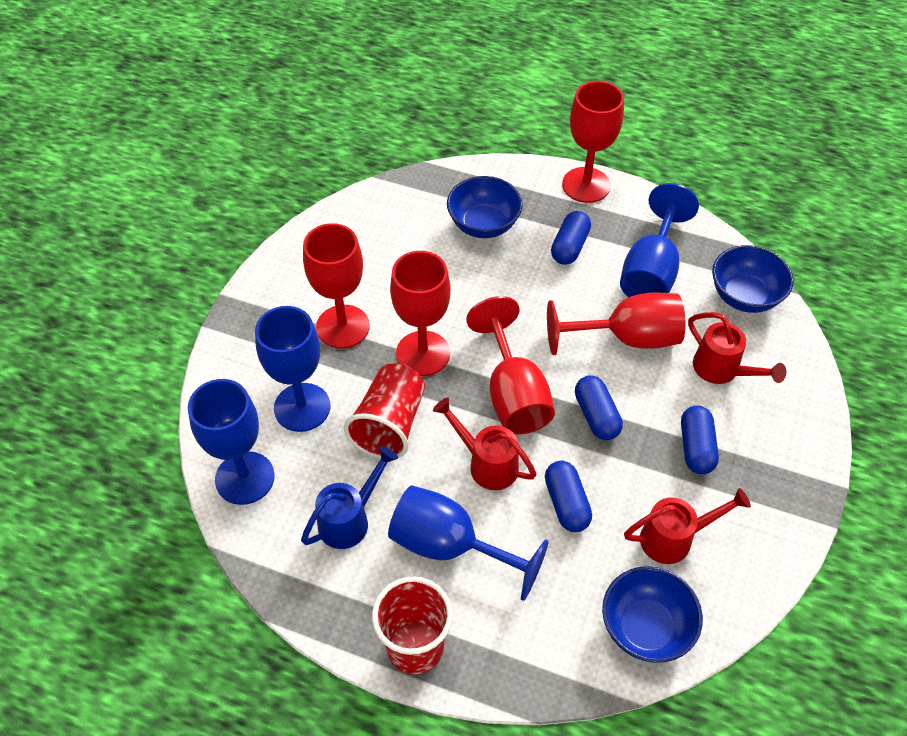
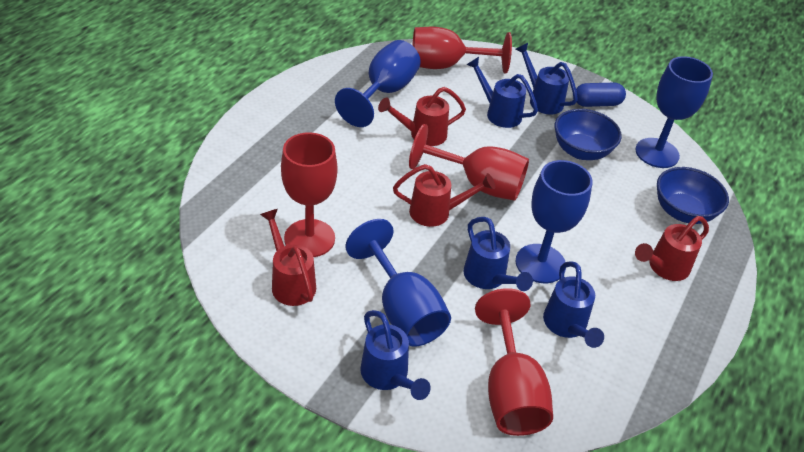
blue bowl: [447,176,523,238] [602,566,703,663] [712,245,794,313] = 3 -> [554,109,622,160] [657,167,729,224] = 2
blue capsule: [545,461,592,532] [551,211,591,264] [575,375,623,440] [681,406,719,474] = 4 -> [576,83,626,107] = 1
blue watering can: [301,446,398,549] = 1 -> [360,310,431,400] [464,217,533,291] [466,57,538,128] [515,43,578,114] [543,261,604,348] = 5
red cup: [344,363,425,459] [372,576,453,674] = 2 -> none = 0
red goblet: [303,223,370,349] [390,251,451,376] [466,296,555,434] [547,292,686,355] [562,81,624,203] = 5 -> [281,132,337,257] [409,124,529,201] [412,27,512,73] [475,288,553,436] = 4
red watering can: [433,397,537,490] [624,488,751,564] [688,312,786,384] = 3 -> [260,209,316,306] [378,87,466,146] [393,164,495,227] [635,216,709,281] = 4

